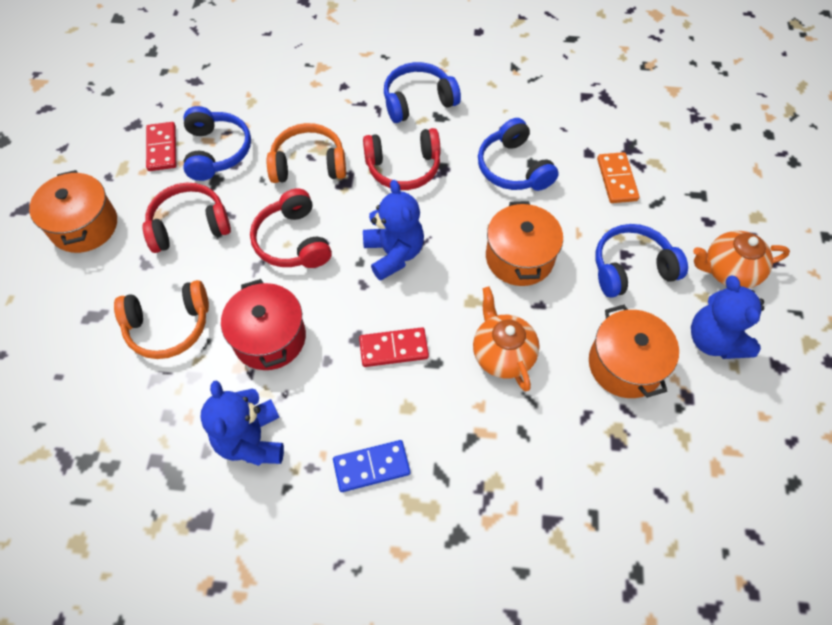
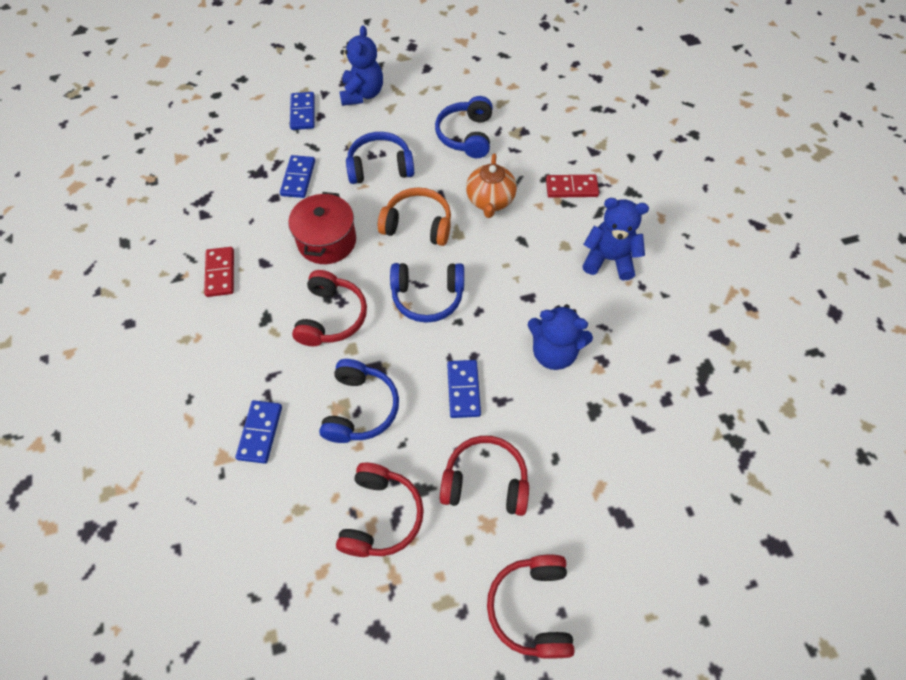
blue domino: [333,440,411,492] = 1 -> [235,400,282,464] [280,155,315,198] [290,92,315,130] [447,360,481,418] = 4
orange domino: [597,152,640,203] = 1 -> none = 0
orange headphones: [114,280,209,359] [267,123,346,183] = 2 -> [378,187,451,246] = 1
orange pot: [29,170,117,253] [486,201,563,286] [589,304,679,398] = 3 -> none = 0
orange teapot: [473,287,540,391] [693,231,790,289] = 2 -> [466,154,517,218] = 1
red headphones: [143,183,231,253] [250,188,332,268] [363,128,441,190] = 3 -> [292,270,367,346] [336,463,424,557] [440,436,529,516] [487,555,575,658] = 4

